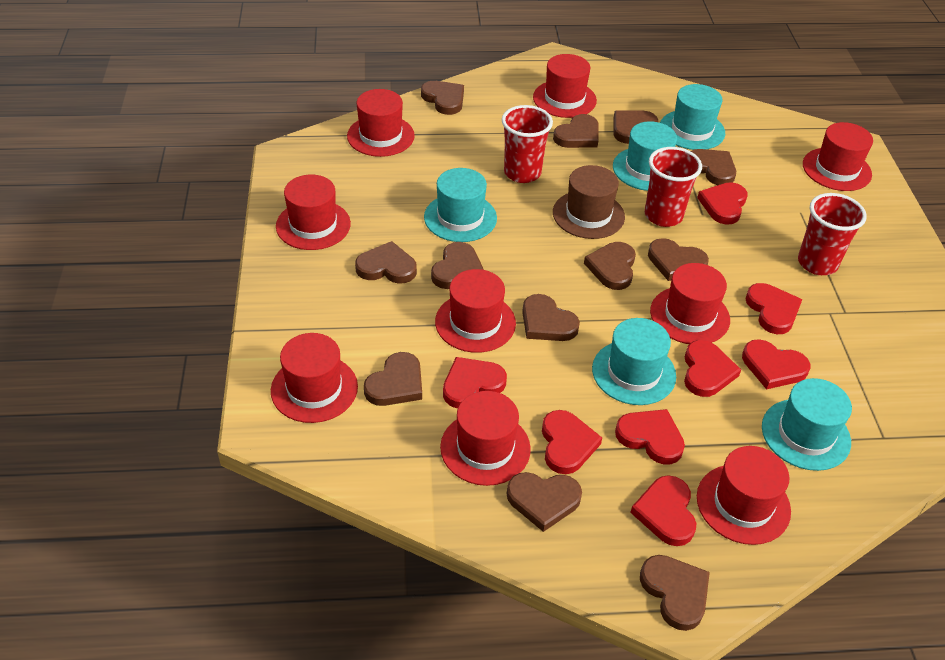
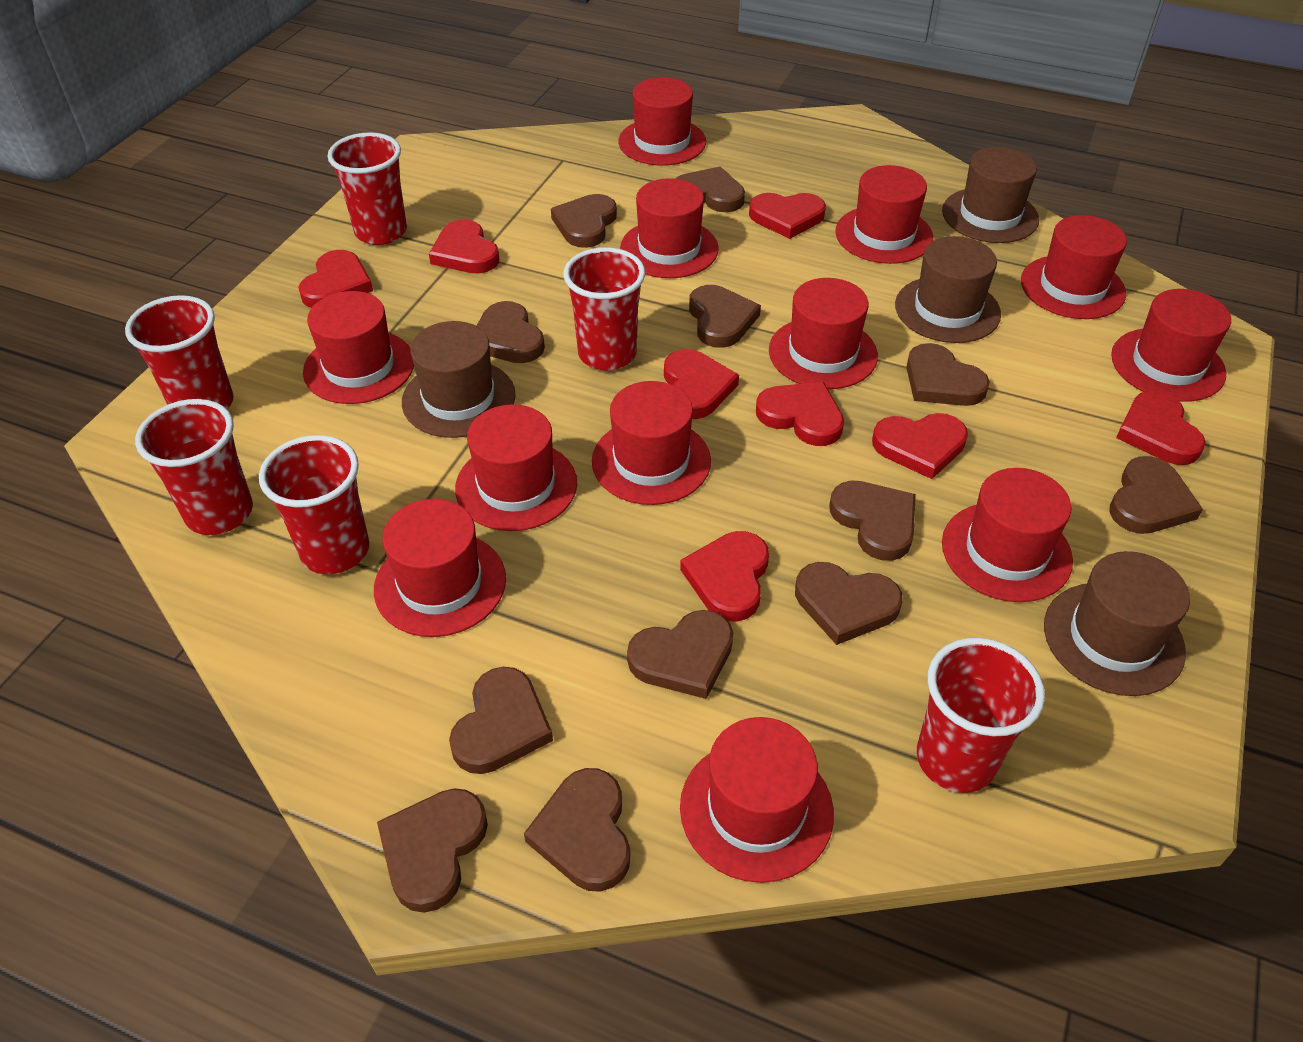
brown hat: [553,165,625,239] = 1 -> [402,321,515,438] [895,236,1001,343] [942,147,1039,243] [1044,551,1190,696] = 4
red cup: [502,105,553,183] [645,147,702,227] [798,193,867,275] = 3 -> [125,295,234,409] [135,399,253,535] [259,435,369,574] [327,132,407,245] [563,247,645,371] [917,637,1045,793] = 6
red hat: [271,333,358,423] [276,175,351,250] [347,89,415,157] [435,269,516,353] [440,391,531,486] [533,54,597,118] [650,263,730,344] [697,446,791,545] [803,122,873,191] = 9 -> [303,291,414,404] [374,499,506,637] [455,404,577,531] [592,381,711,505] [618,77,706,166] [620,178,719,278] [680,717,834,883] [769,278,878,389] [835,165,933,264] [942,468,1073,602] [1021,215,1127,319] [1111,289,1231,402] = 12
turquoise hat: [424,168,497,242] [592,318,676,405] [613,121,677,191] [660,84,725,150] [762,378,852,471] = 5 -> none = 0

